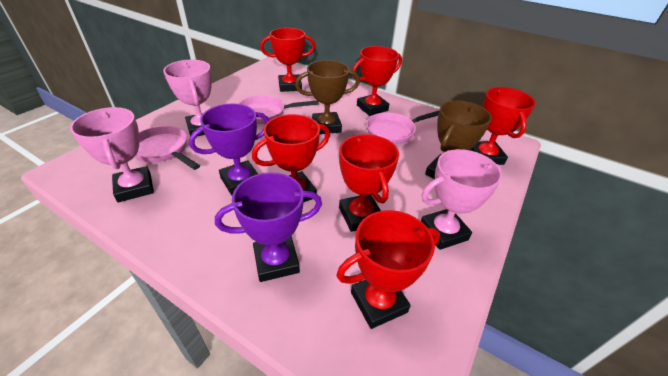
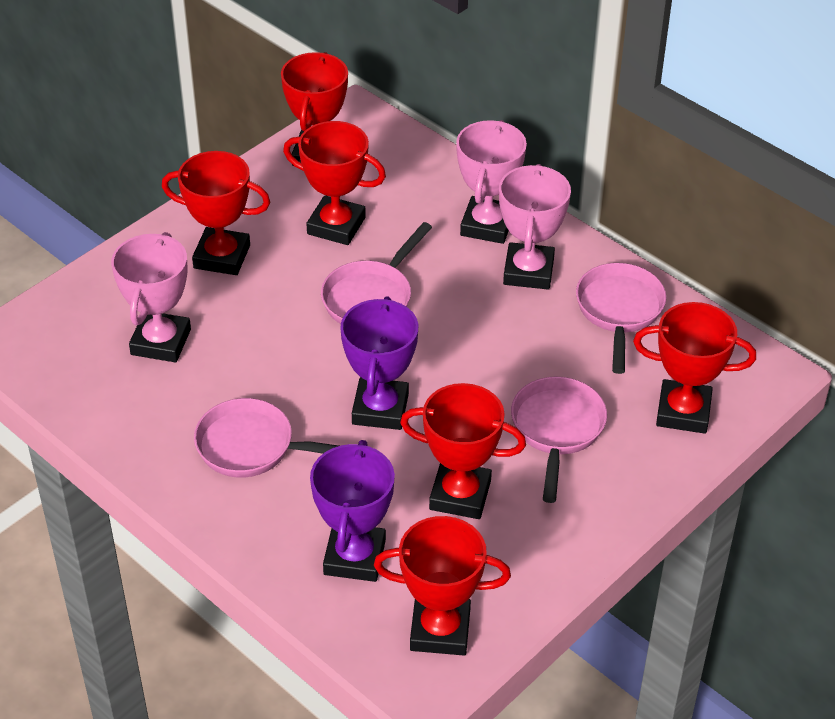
brown trophy: [295,60,360,134] [425,100,492,179] = 2 -> none = 0
pink pan: [135,126,200,170] [238,95,319,124] [366,111,439,144] = 3 -> [194,398,338,478] [321,222,432,324] [511,377,607,503] [576,263,666,374] = 4

